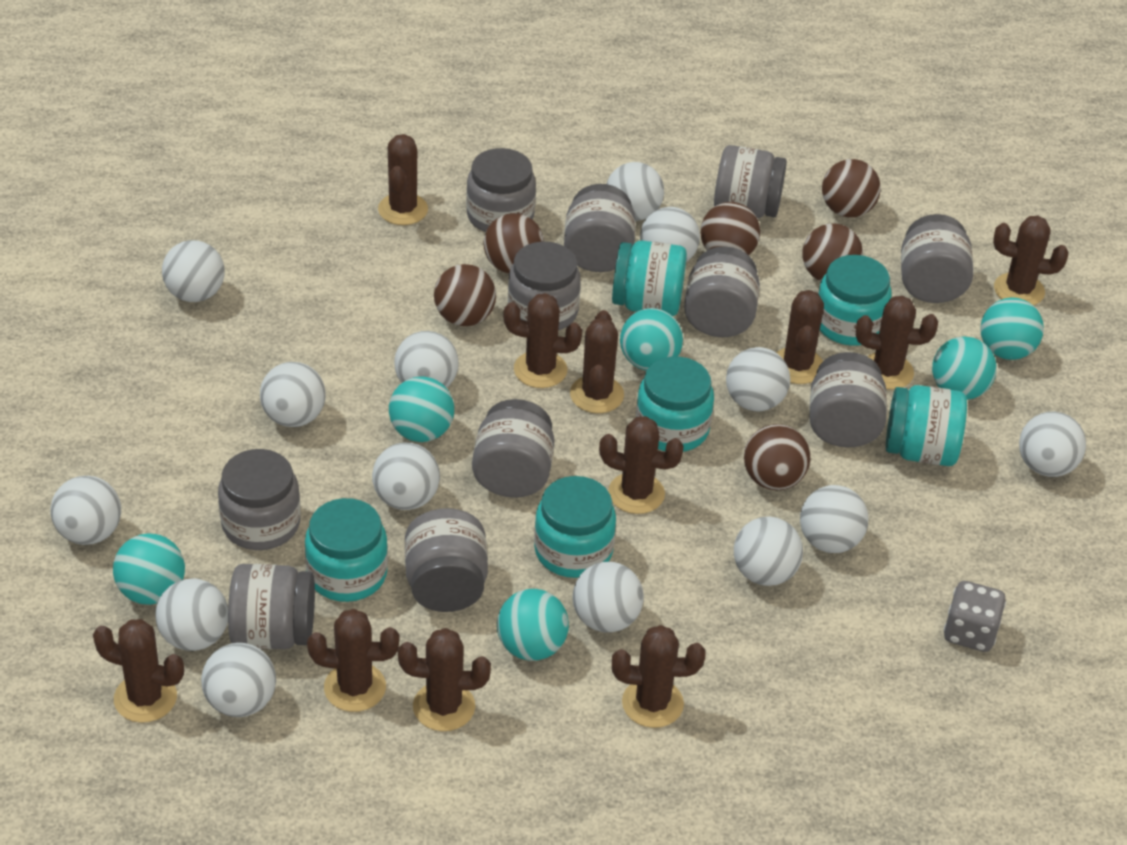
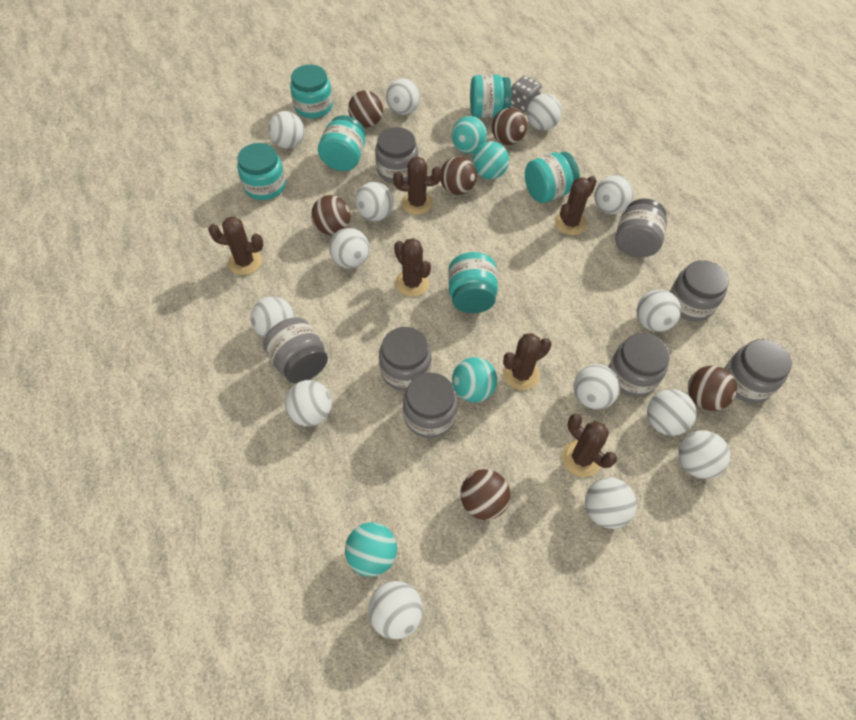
brown cactus: [93,619,184,723] [307,609,399,712] [378,134,428,225] [398,628,491,731] [504,293,582,388] [570,310,624,413] [599,416,684,514] [612,625,706,728] [776,290,824,384] [856,296,938,390] [993,216,1069,305] = 11 -> [208,216,263,275] [393,157,442,215] [394,238,431,297] [503,333,551,390] [555,176,597,235] [562,414,617,477] = 6
grey jar: [218,449,301,550] [228,564,315,649] [405,508,488,612] [466,148,536,232] [472,399,555,498] [508,241,581,330] [564,184,636,272] [684,246,760,337] [714,145,787,218] [809,352,887,447] [901,214,973,303] = 11 -> [263,318,328,383] [375,127,418,183] [379,327,431,391] [403,373,458,438] [609,333,670,397] [615,199,667,257] [670,260,729,321] [724,339,792,403] = 8
turquoise ball: [113,533,185,605] [389,376,454,442] [497,589,569,661] [620,308,683,371] [932,336,997,400] [980,298,1044,360] = 6 -> [345,522,397,577] [451,116,487,154] [452,357,497,402] [473,141,509,179] = 4

